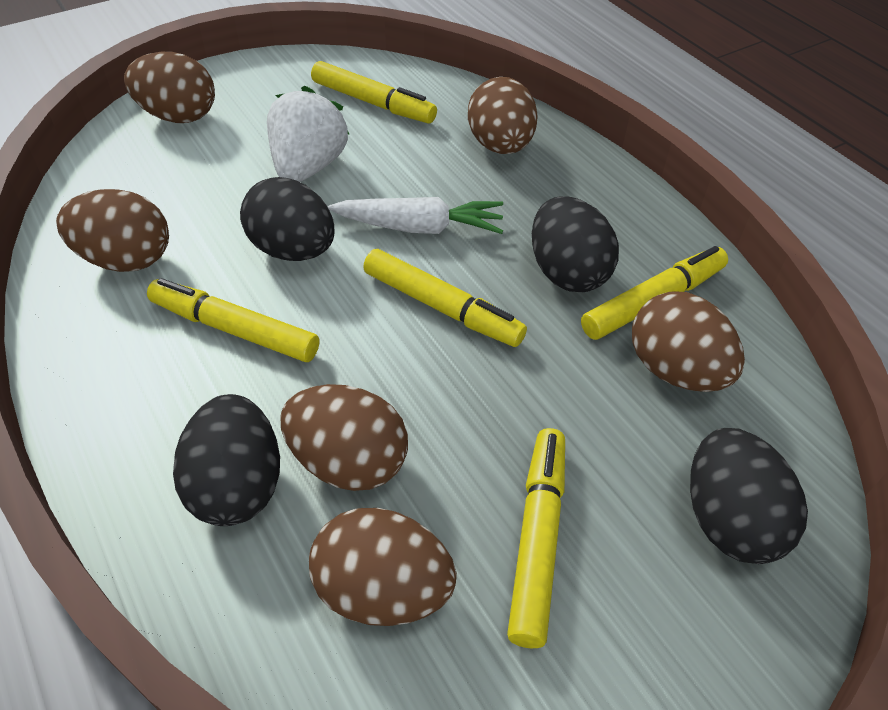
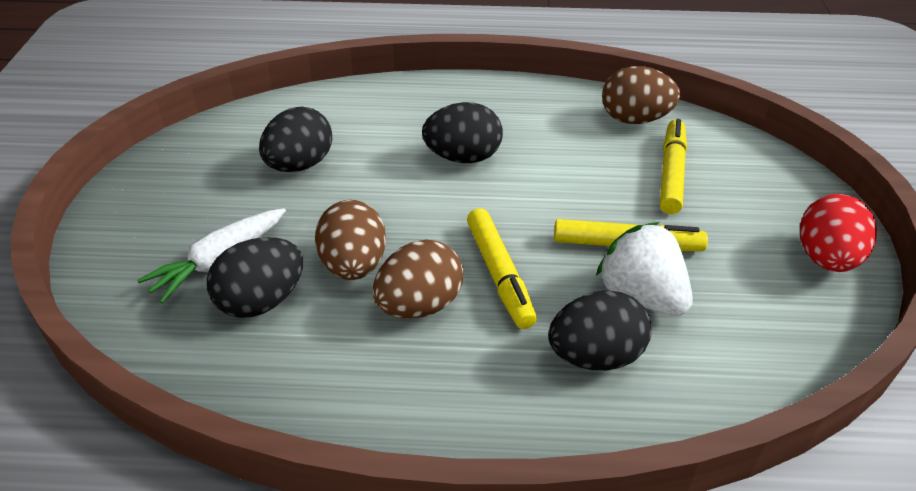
brown egg: [56,189,169,272] [124,52,215,123] [281,384,408,491] [309,508,457,626] [468,77,538,154] [632,291,745,392] = 6 -> [315,200,386,280] [372,239,463,318] [602,66,680,124] = 3
red egg: none = 0 -> [800,194,877,272] = 1
yellow marker: [147,278,319,362] [311,61,437,123] [363,249,527,347] [507,428,565,648] [581,246,728,340] = 5 -> [467,208,537,329] [554,219,708,251] [660,119,687,214] = 3

